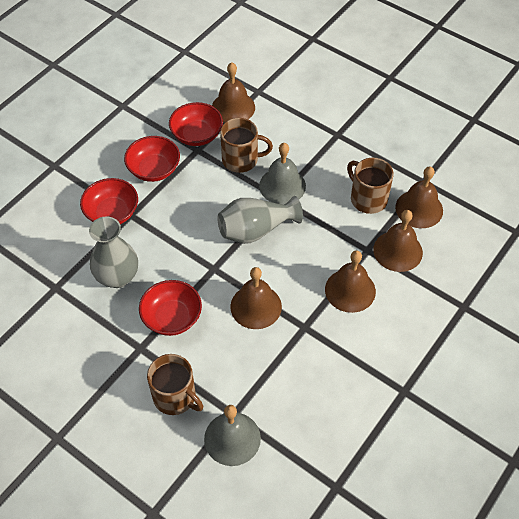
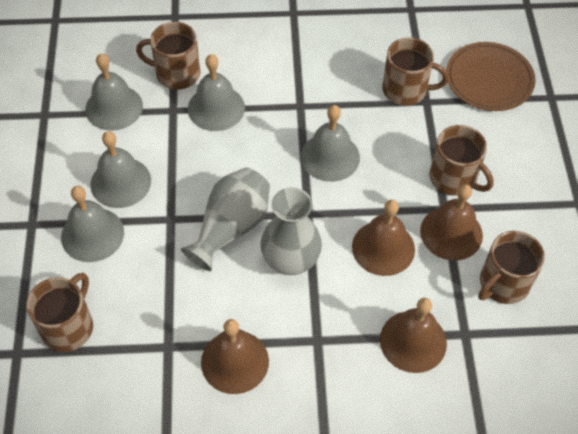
brown bell: [212,62,255,123] [230,267,282,329] [325,251,376,313] [373,210,423,272] [395,166,443,228] = 5 -> [201,319,269,394] [352,200,415,276] [380,298,447,373] [420,184,483,260] = 4
brown mug: [147,354,203,415] [220,118,273,173] [347,158,393,214] = 3 -> [26,273,93,352] [136,22,200,90] [382,37,449,106] [429,125,494,196] [478,231,545,304] = 5
brown plate: none = 0 -> [446,42,536,111] = 1
grey bell: [204,405,261,466] [259,143,306,205] = 2 -> [61,186,124,262] [85,54,143,131] [90,131,151,208] [188,54,245,131] [301,105,360,182] = 5
red bowl: [80,178,138,224] [124,136,180,182] [139,280,202,336] [169,102,223,146] = 4 -> none = 0

